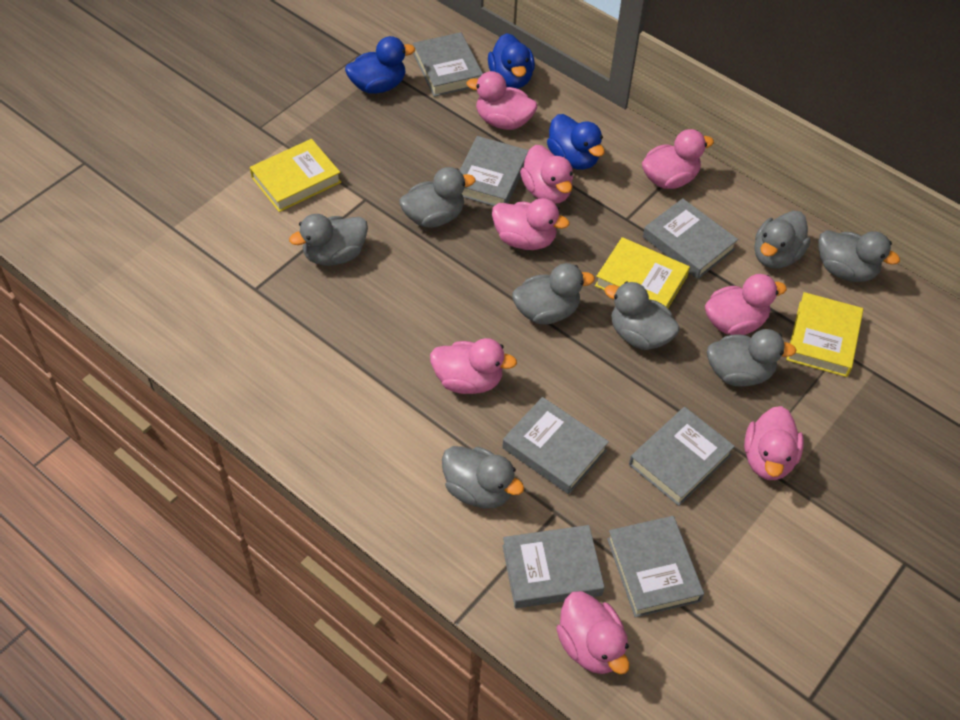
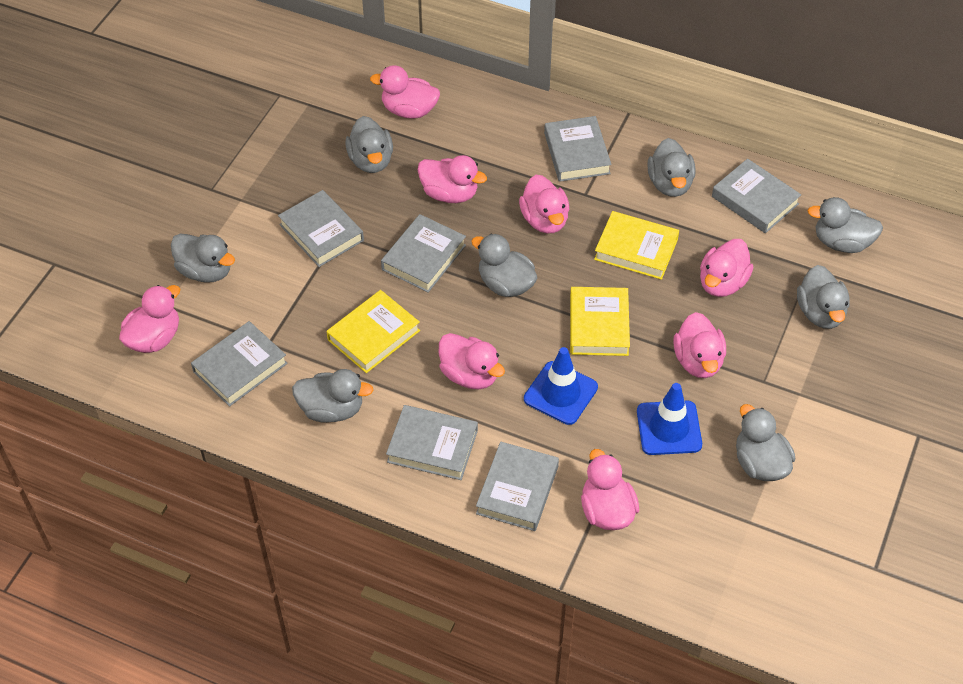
blue duck: [345,36,415,94] [488,33,535,89] [547,114,605,170] = 3 -> none = 0
blue traffic cone: none = 0 -> [524,347,598,425] [637,383,702,455] = 2

